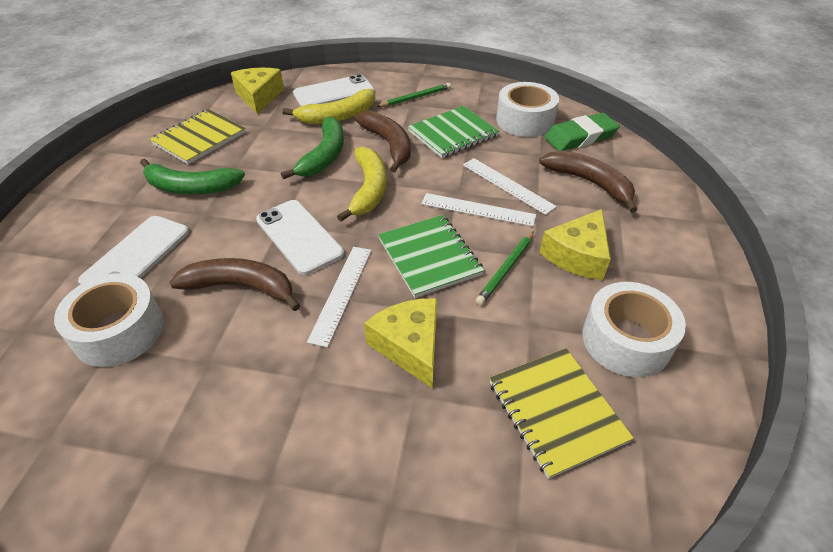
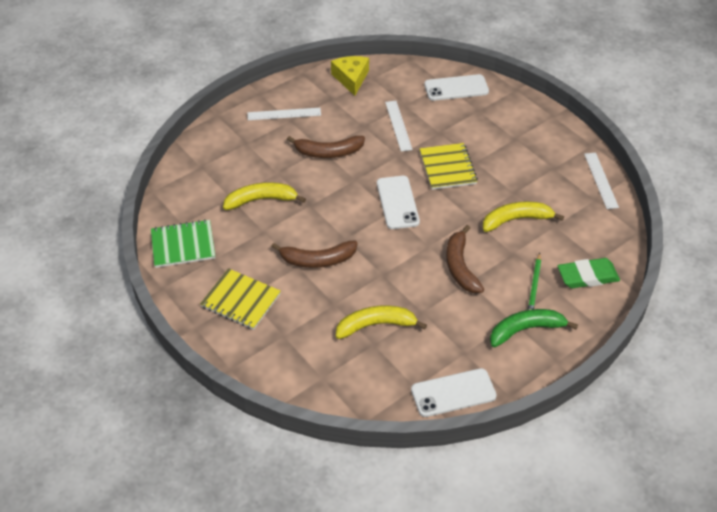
green banana: [140,159,245,194] [281,117,344,179] = 2 -> [490,309,578,348] = 1
green notebook: [378,215,484,298] [408,106,499,158] = 2 -> [151,219,215,268] = 1
green pencil: [376,83,451,107] [476,231,534,305] = 2 -> [528,253,541,310] = 1
white tape: [54,273,164,367] [496,82,559,137] [582,282,686,377] = 3 -> none = 0
yellow banana: [282,89,375,124] [337,147,387,222] = 2 -> [223,182,306,210] [336,306,427,339] [483,201,564,232] = 3
yellow cheese: [231,68,284,114] [364,298,437,389] [539,209,611,280] = 3 -> [331,56,369,96] = 1

